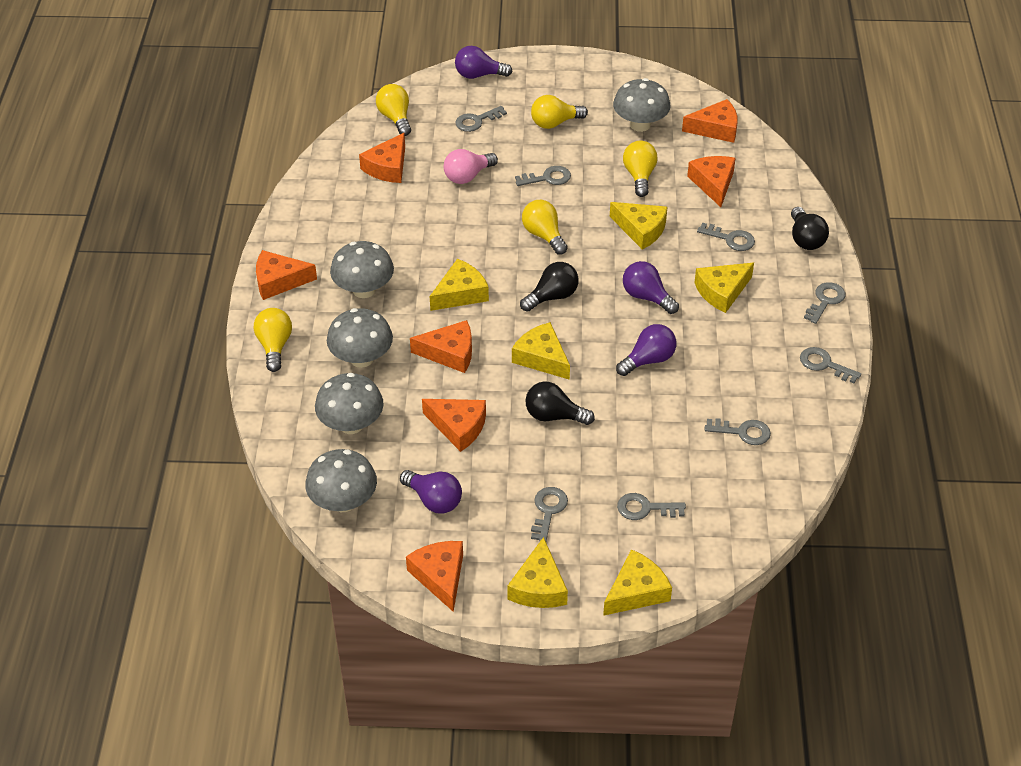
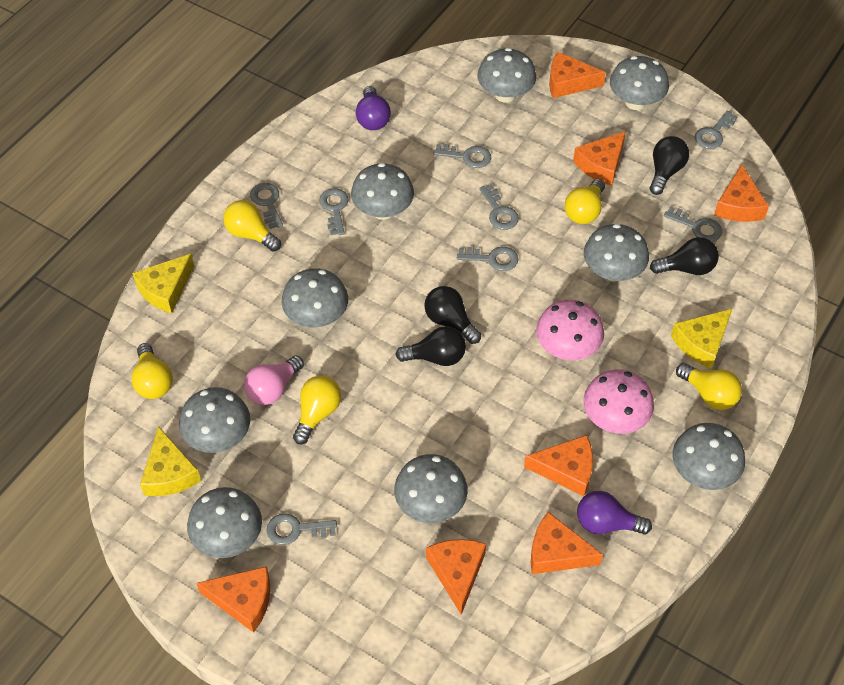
black light bulb: [520,262,579,312] [526,381,595,425] [791,207,829,250] = 3 -> [395,326,466,366] [424,286,481,344] [650,136,689,195] [650,237,719,275] = 4
grey mushroom: [305,449,377,512] [315,373,384,434] [327,308,393,368] [330,241,394,298] [613,78,671,132] = 5 -> [179,387,250,453] [187,487,262,558] [282,269,348,327] [351,163,414,220] [394,454,468,523] [477,48,536,103] [584,224,649,282] [610,56,669,110] [673,423,745,490] = 9
pink mushroom: none = 0 -> [536,300,604,360] [583,369,654,434] = 2
purple light bulb: [400,470,462,513] [455,46,512,79] [616,324,676,376] [623,261,679,314] = 4 -> [356,86,391,130] [577,491,652,535] = 2
yellow cheese: [430,259,489,311] [507,537,568,608] [512,322,570,380] [603,549,672,616] [610,202,667,250] [694,263,754,313] = 6 -> [132,254,194,313] [140,426,201,496] [671,309,732,369] = 3

